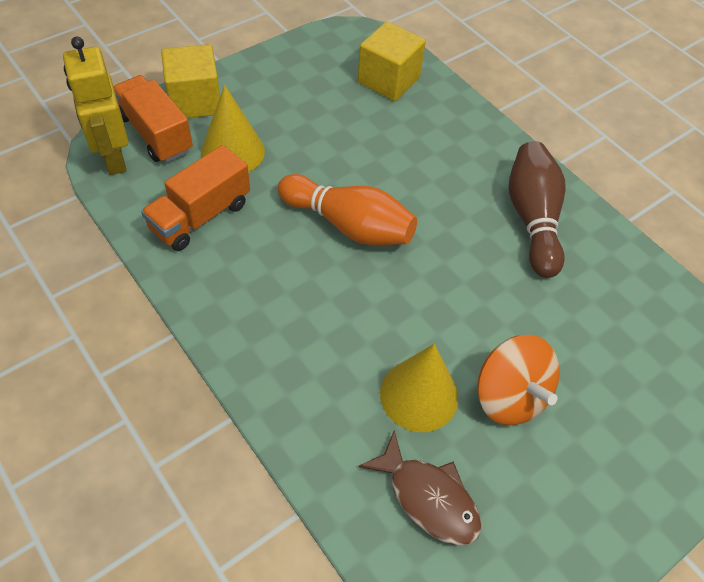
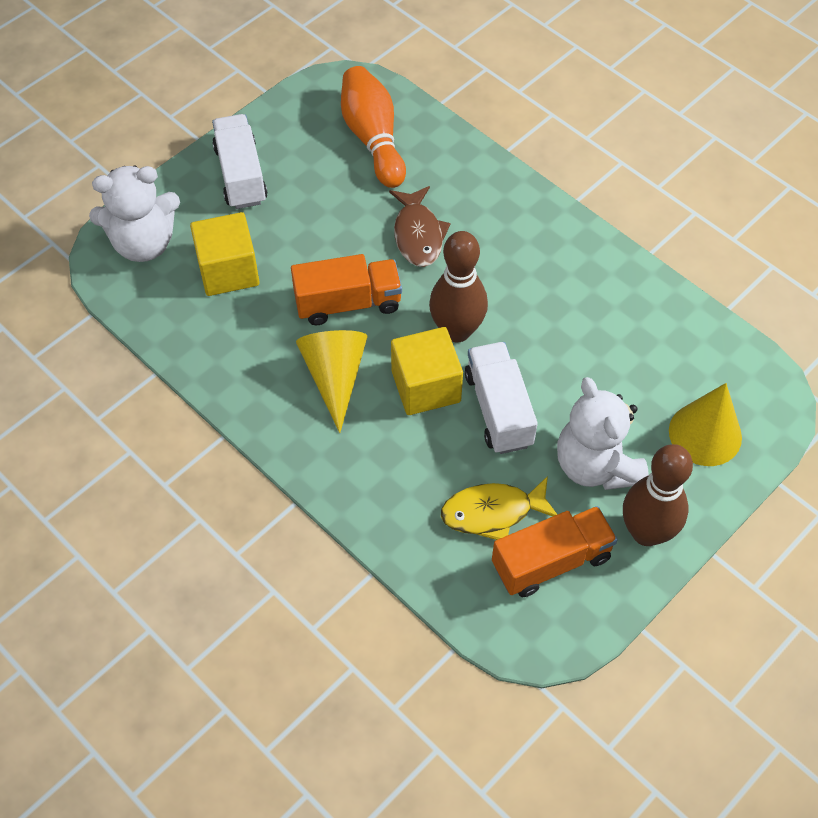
brown bowling pin: [509,141,566,278] = 1 -> [429,231,488,342] [623,444,693,546] = 2
orange spinning top: [477,335,560,425] = 1 -> none = 0
white teddy bear: none = 0 -> [89,165,180,262] [557,377,649,490] = 2
white truck: none = 0 -> [212,114,268,209] [465,342,538,454] = 2
yellow fish: none = 0 -> [441,476,558,540] = 1
yellow robot: [63,37,128,175] = 1 -> none = 0

